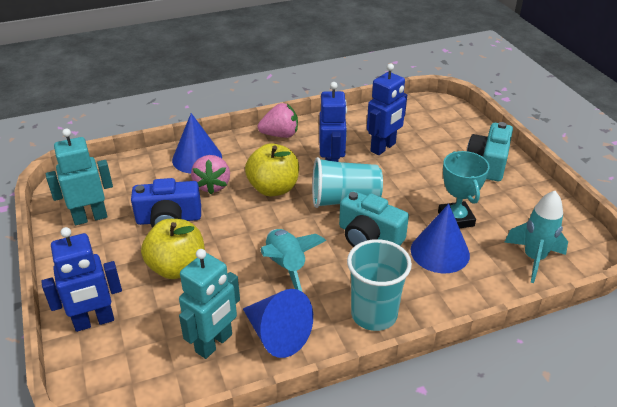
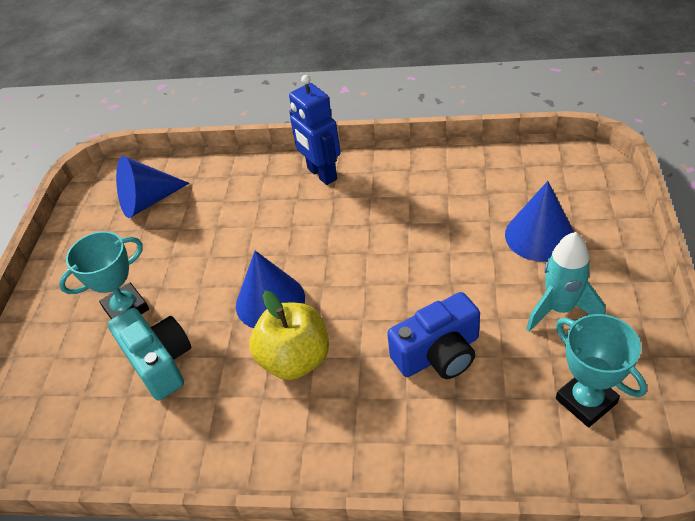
blue robot: [41,227,122,332] [319,82,347,162] [367,63,407,155] = 3 -> [289,75,341,185] = 1
pink strawberry: [191,155,230,195] [258,103,298,138] = 2 -> none = 0
turquoise camera: [339,190,409,247] [467,122,513,181] = 2 -> [108,308,191,400] = 1
turquoise cup: [312,157,383,208] [347,239,412,331] = 2 -> none = 0
turquoise robot: [46,129,113,225] [179,249,240,359] = 2 -> none = 0
turquoise rocket: [260,229,326,291] [504,191,568,283] = 2 -> [526,232,606,331] = 1
turquoise trophy: [438,151,490,228] = 1 -> [59,231,149,319] [556,314,647,427] = 2
yellow apple: [141,219,205,279] [245,143,299,196] = 2 -> [249,291,329,380] = 1

